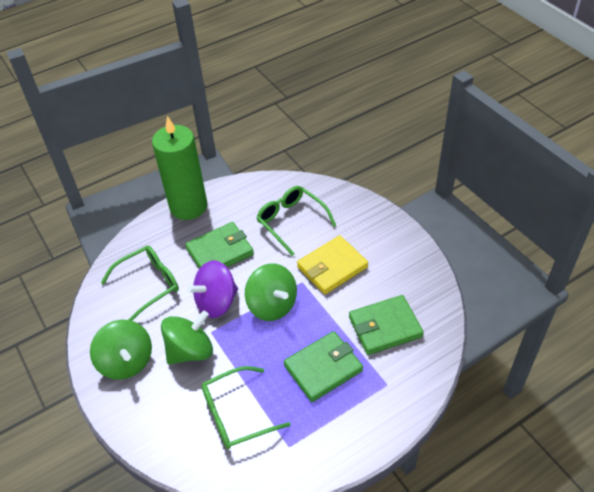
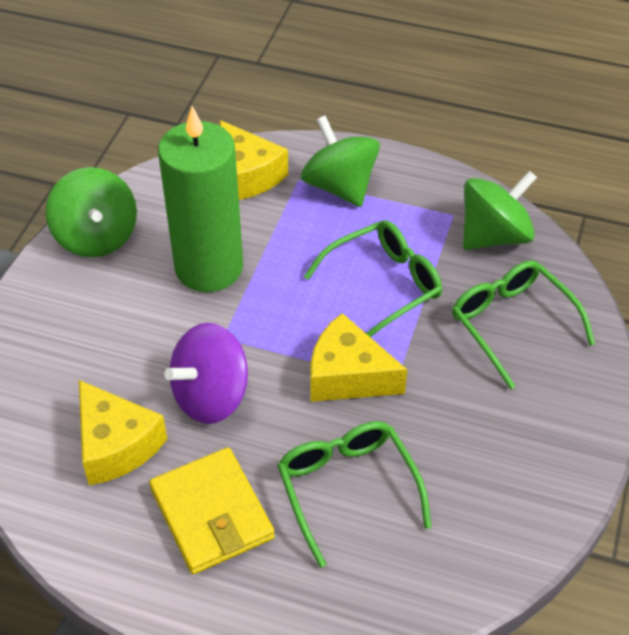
green wallet: [185,222,254,269] [284,331,363,402] [349,295,424,355] = 3 -> none = 0
yellow cheese: none = 0 -> [79,380,167,486] [220,120,288,200] [310,313,407,402] = 3

